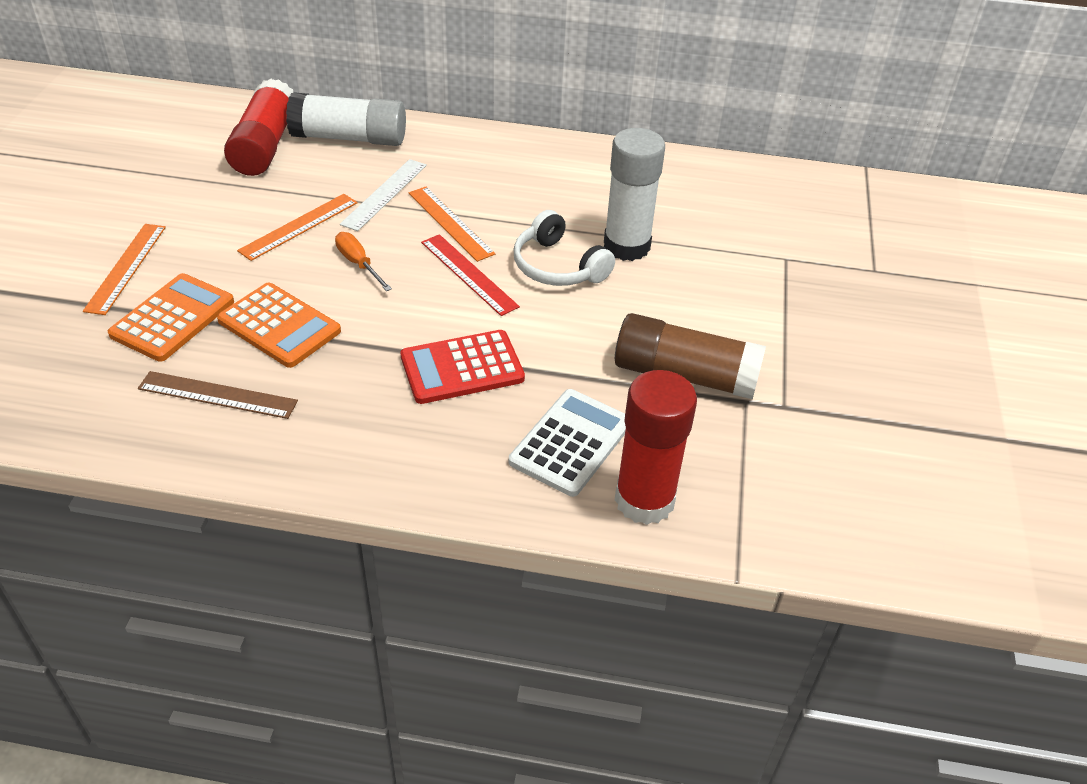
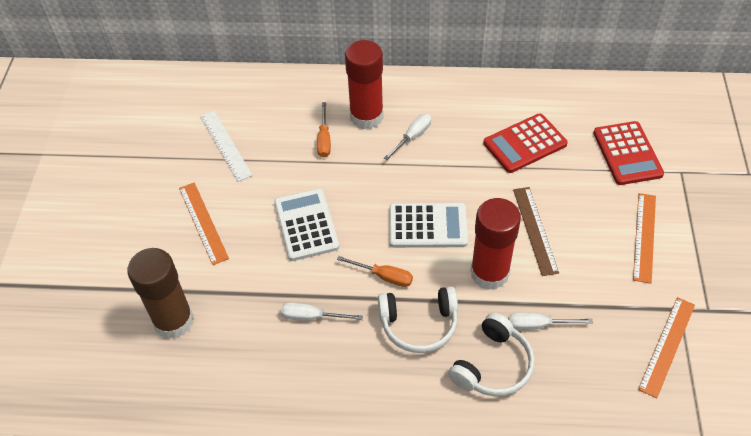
orange calculator: [108,273,234,362] [217,283,341,368] = 2 -> none = 0
orange screwdriver: [335,232,392,291] = 1 -> [317,102,331,157] [337,256,413,287] = 2
red calculator: [400,330,525,404] = 1 -> [483,113,568,173] [593,121,664,185] = 2
red ruler: [421,234,520,316] = 1 -> none = 0
white calculator: [509,389,626,497] = 1 -> [274,188,339,261] [389,203,468,248] = 2
white glue stick: [286,92,406,146] [604,128,665,261] = 2 -> none = 0
white headphones: [514,210,615,286] = 1 -> [378,286,458,353] [448,313,535,397] = 2
white screwdriver: none = 0 -> [281,302,363,321] [384,114,431,160] [508,312,593,330] = 3

